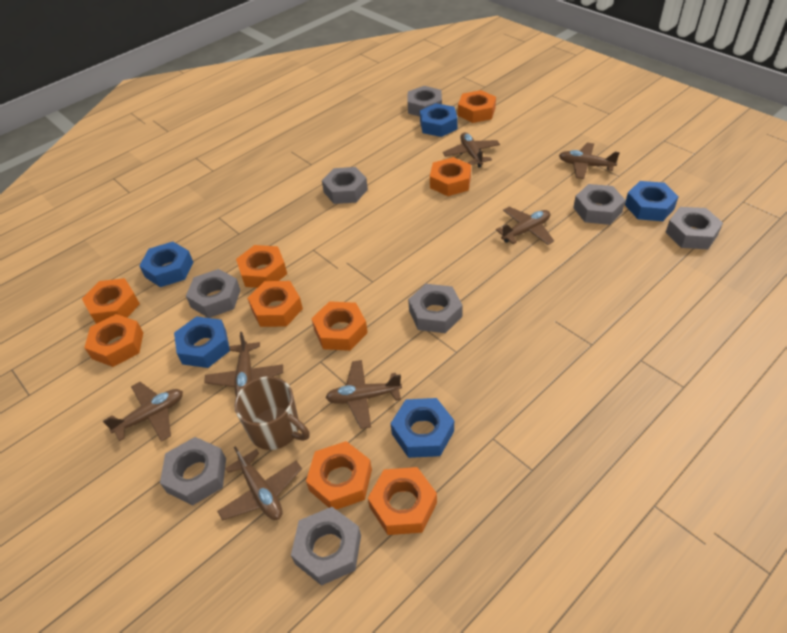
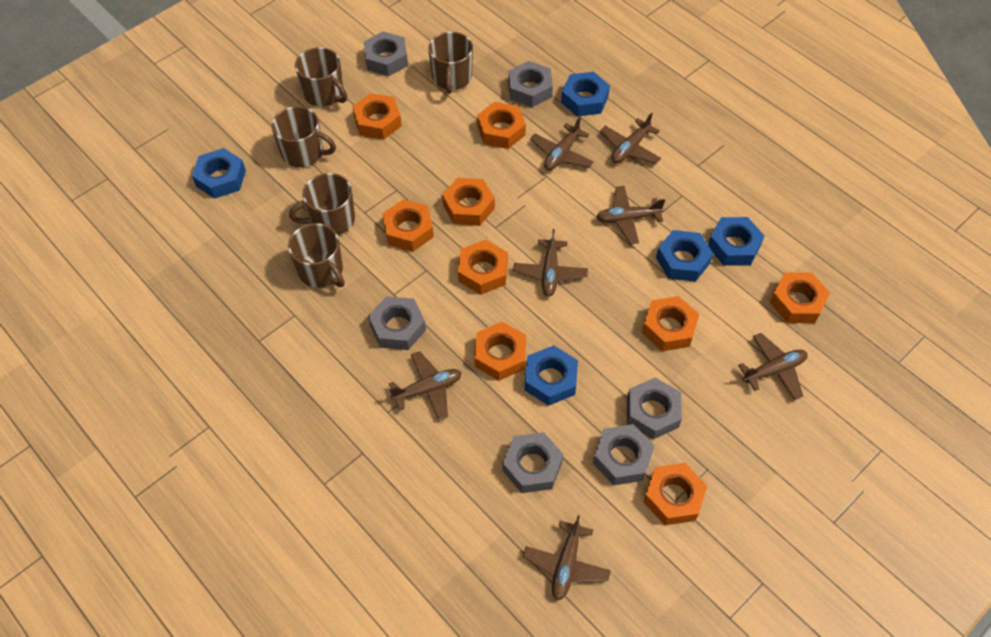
brown mug: [234,376,310,450] = 1 -> [271,106,336,167] [288,223,345,288] [289,173,355,235] [295,47,347,107] [428,32,473,94] = 5
grey nut: [160,437,226,506] [186,269,241,318] [291,507,361,586] [322,167,368,204] [408,86,442,117] [408,284,463,333] [573,184,625,225] [665,207,723,249] = 8 -> [364,31,408,76] [368,296,426,350] [502,432,564,493] [509,61,553,107] [593,424,654,485] [627,378,682,439] = 6

